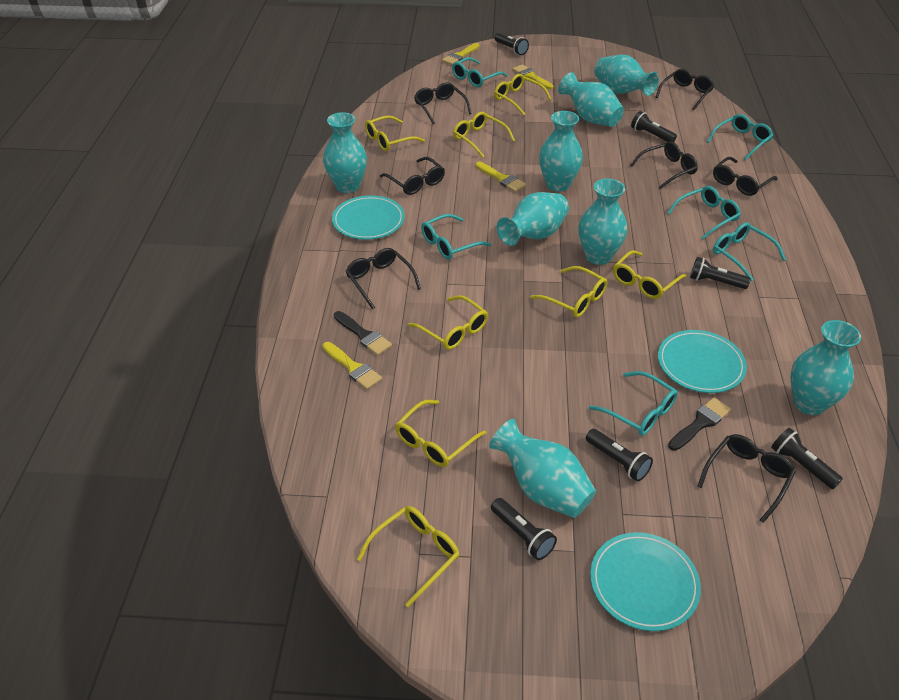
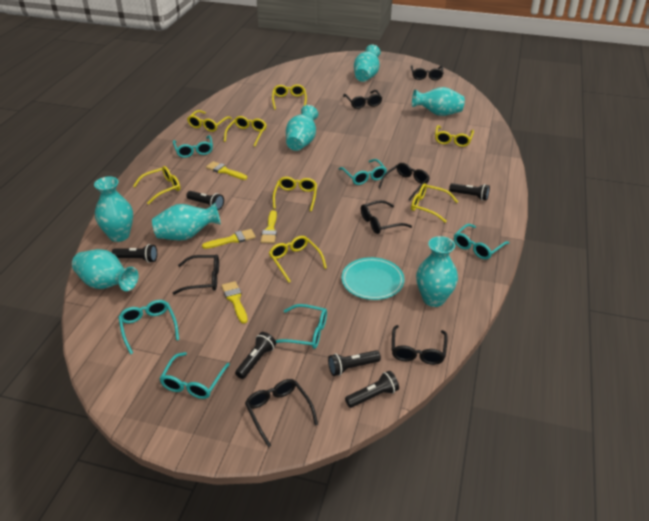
black brush: [334,311,392,356] [668,398,731,451] = 2 -> none = 0
turquoise plate: [332,195,405,240] [590,532,701,631] [658,330,747,393] = 3 -> [341,257,405,300] = 1
turquoise vase: [323,112,367,193] [489,419,596,518] [497,192,569,246] [539,111,583,192] [558,72,624,127] [579,179,627,265] [594,55,659,96] [791,320,861,415] = 8 -> [72,249,139,291] [94,177,133,242] [152,203,221,240] [286,105,318,151] [354,44,381,82] [412,87,465,116] [416,236,458,307] = 7

